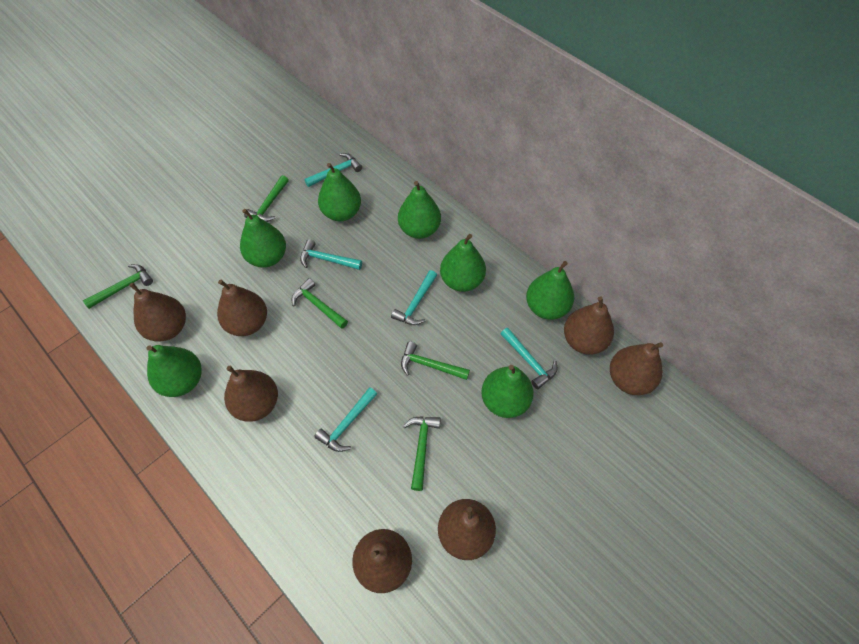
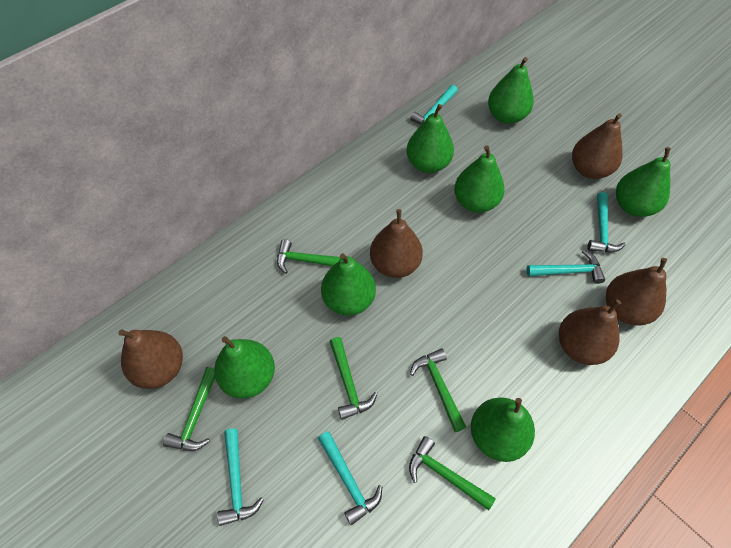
brown pear: [129,283,186,341] [217,280,267,336] [224,365,278,422] [352,529,412,593] [438,499,496,560] [564,296,614,355] [610,342,663,395] = 7 -> [118,329,183,389] [370,209,423,278] [559,300,621,365] [572,113,622,179] [606,258,667,326] = 5

